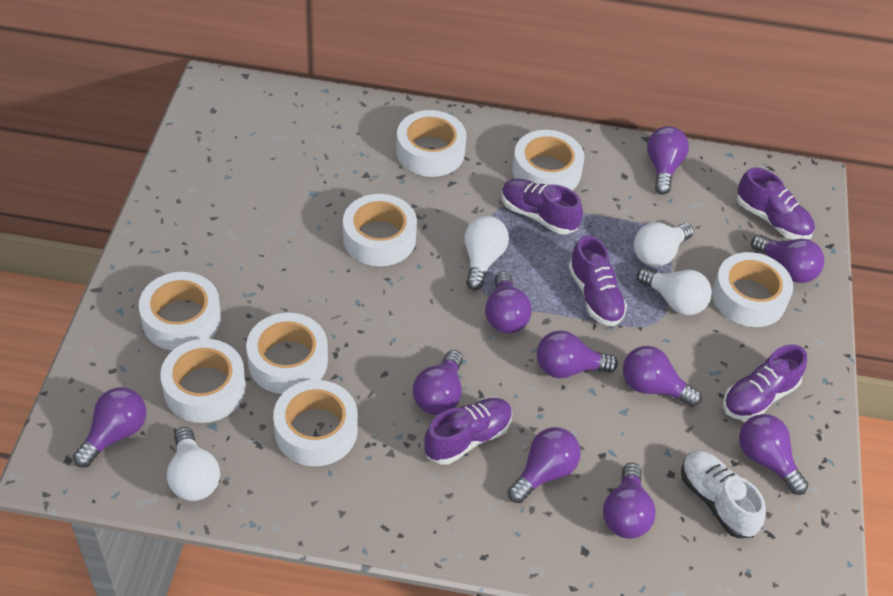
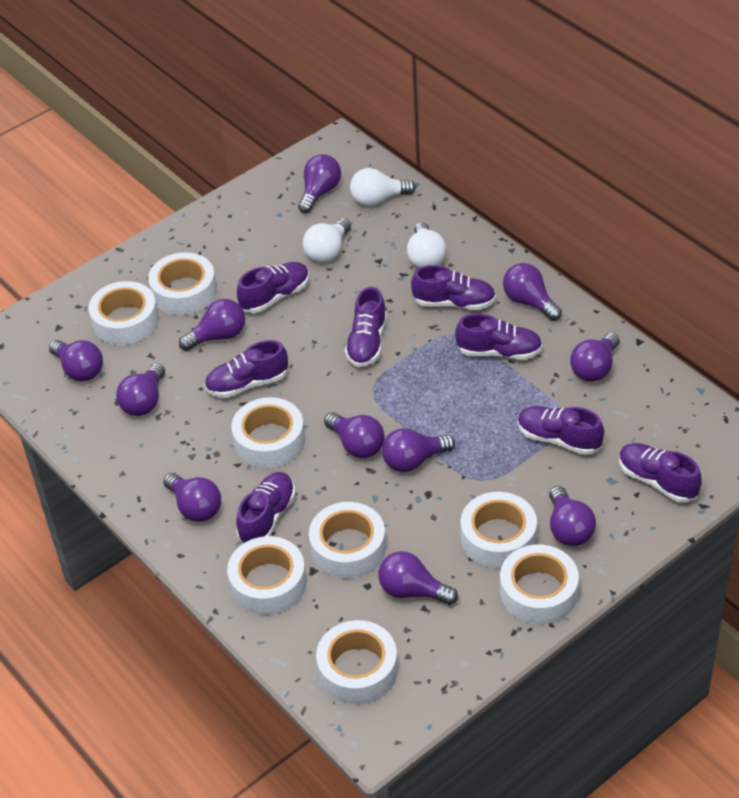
purple light bulb: [73,387,146,467] [413,350,463,415] [485,271,532,333] [508,427,581,503] [537,330,618,378] [603,463,656,539] [623,346,702,407] [647,126,689,195] [739,414,808,495] [751,235,825,283] = 10 -> [49,340,103,381] [116,363,165,416] [163,473,221,522] [179,299,245,351] [298,154,341,213] [324,412,385,458] [378,551,458,605] [382,428,455,472] [503,263,562,321] [549,486,596,546] [570,333,620,382] = 11
purple shoe: [424,398,513,465] [501,179,583,234] [568,235,627,326] [723,344,807,421] [737,168,815,240] = 5 -> [204,340,288,398] [236,472,295,543] [237,262,310,313] [345,287,387,367] [411,265,496,310] [455,314,542,360] [518,406,604,455] [619,443,702,503] = 8
white light bulb: [167,427,220,501] [464,216,509,290] [634,222,694,267] [637,267,712,315] = 4 -> [303,218,351,262] [350,168,416,206] [407,222,446,268] = 3
white shoe: [681,450,766,538] = 1 -> none = 0

